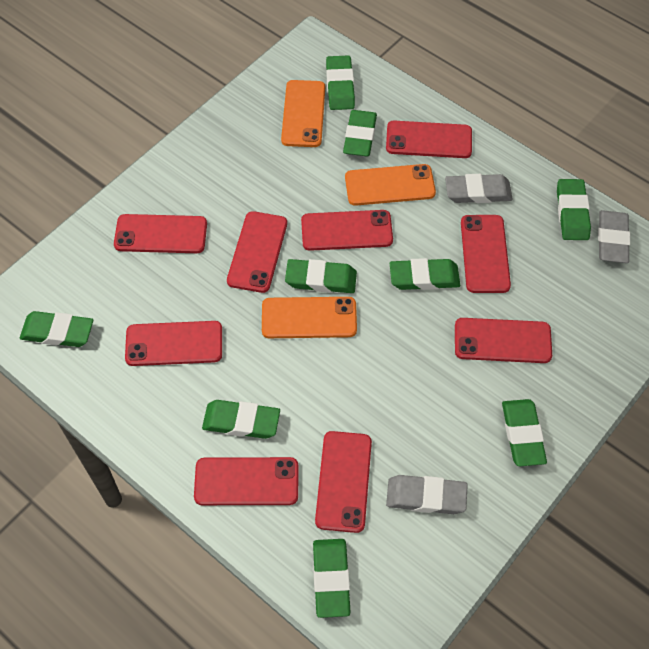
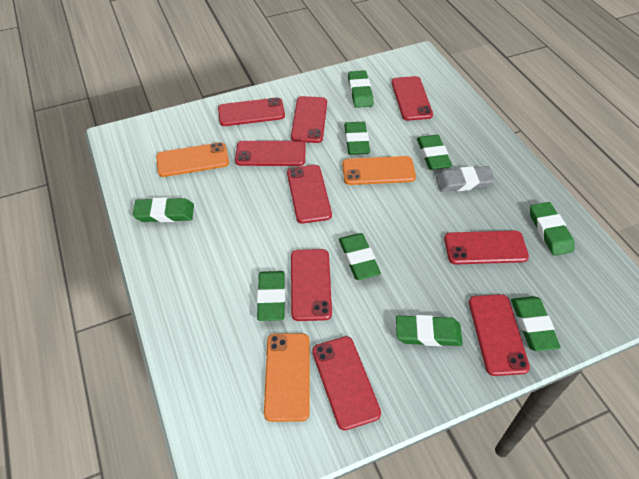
grey eraser: [386,475,468,514] [445,174,512,203] [598,210,630,263] = 3 -> [436,166,495,192] = 1

